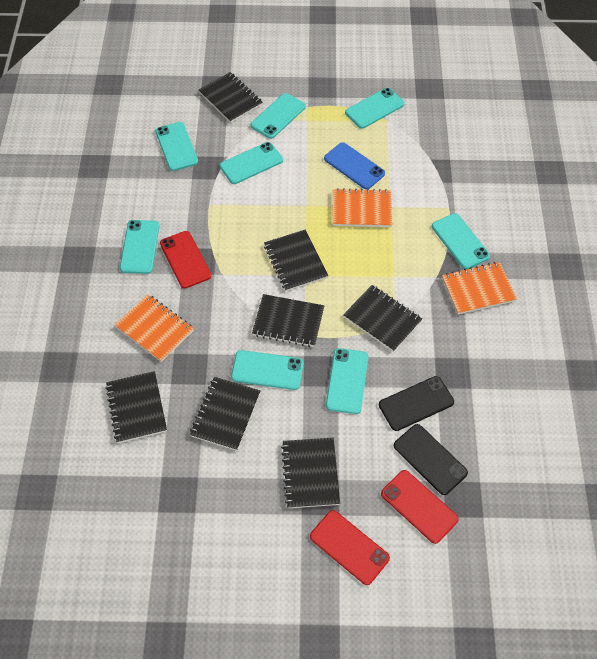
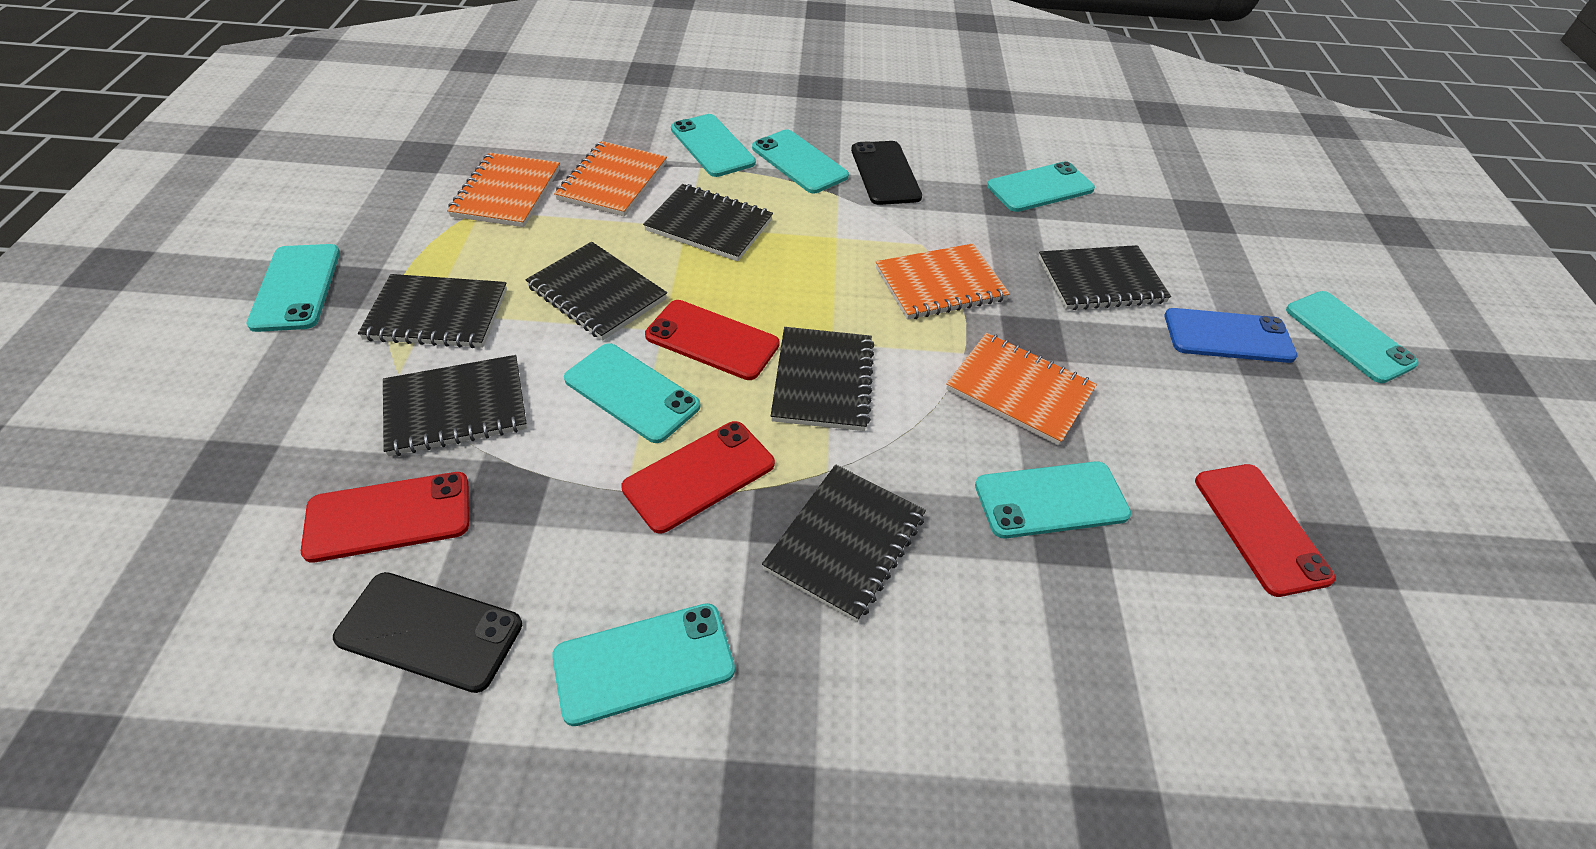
orange notebook: [115,294,194,362] [332,188,392,227] [442,262,517,315] = 3 -> [447,152,560,227] [554,141,667,217] [876,244,1010,320] [946,333,1097,446] = 4
red phone: [160,231,211,288] [310,510,390,585] [381,470,459,544] = 3 -> [301,472,469,563] [621,421,775,534] [645,300,780,380] [1195,464,1336,597] = 4

